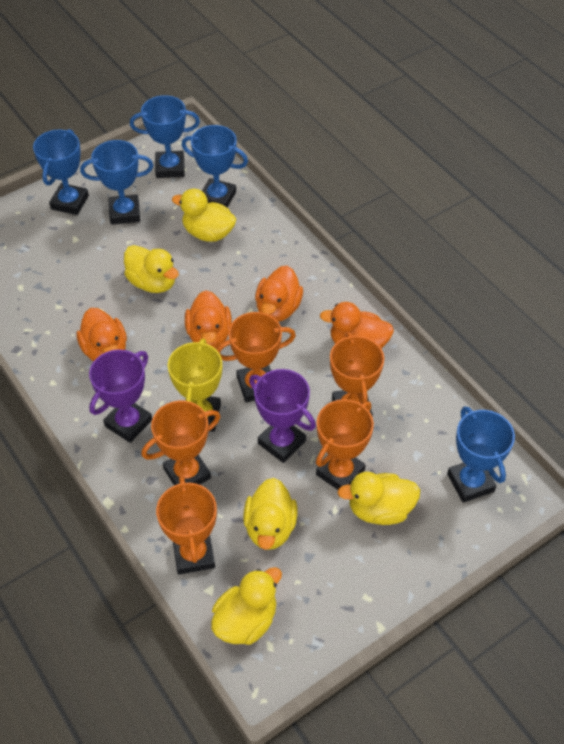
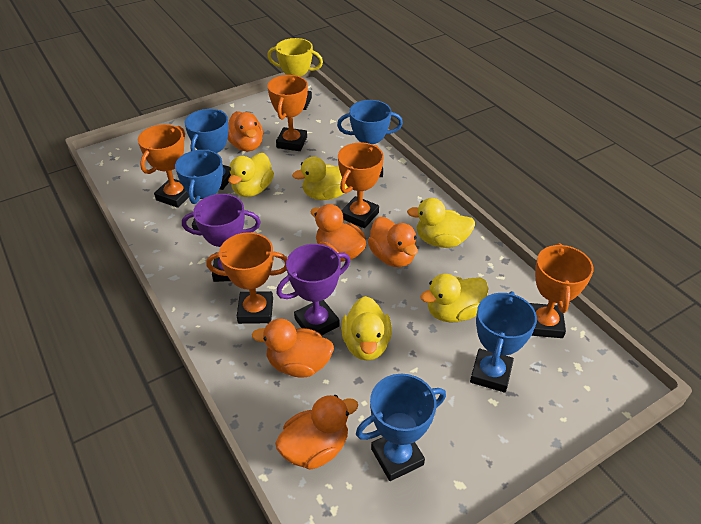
orange duck: [76,308,127,362] [185,290,232,349] [255,265,303,322] [320,302,394,349] = 4 -> [228,111,263,151] [252,319,334,378] [275,395,358,470] [310,204,366,262] [368,217,418,267] = 5

